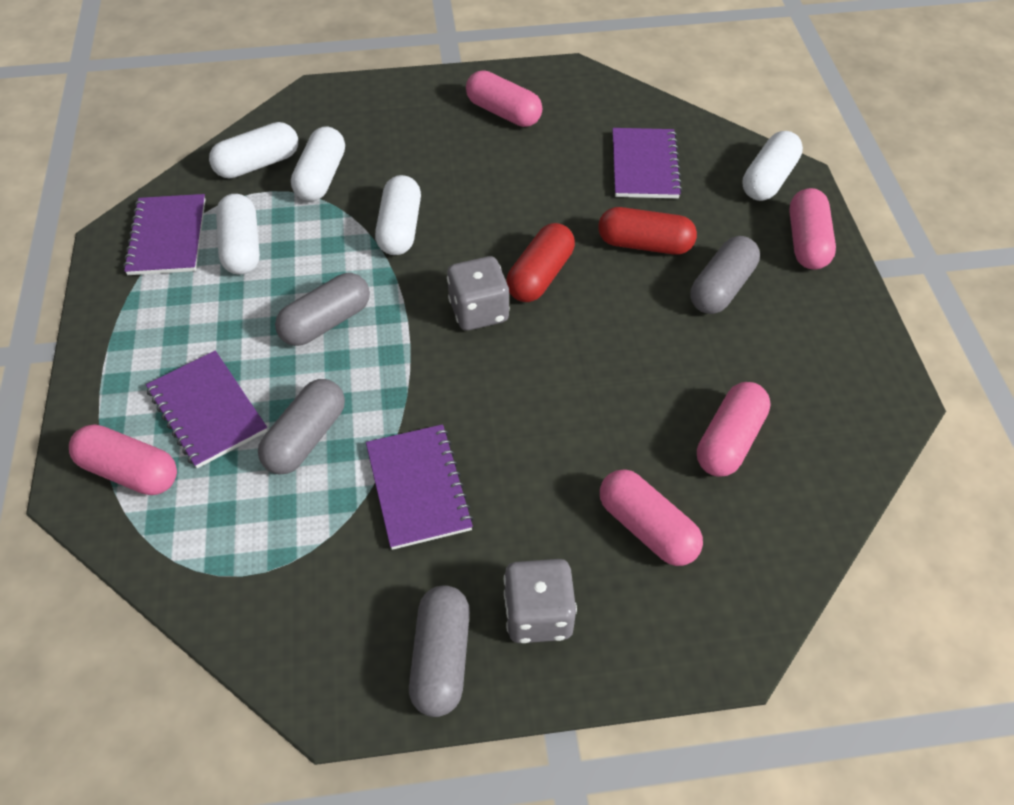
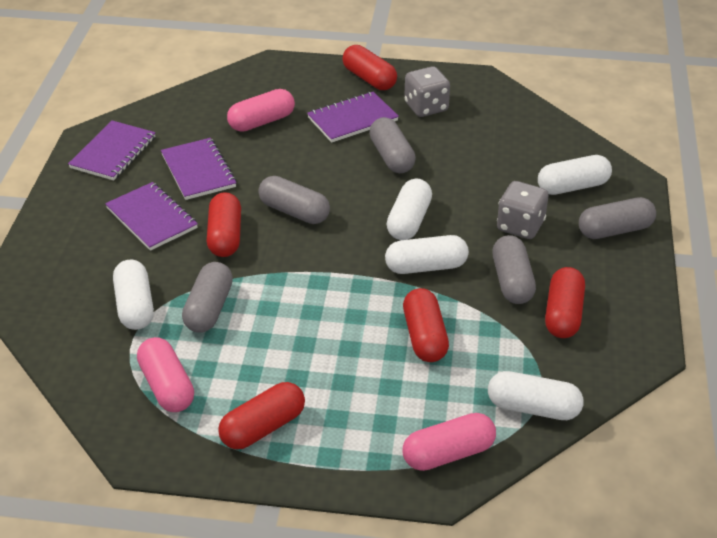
grey capsule: [258,379,345,474] [275,273,370,346] [409,585,470,717] [690,236,760,314] = 4 -> [182,262,233,333] [258,176,330,224] [369,117,416,173] [492,235,536,304] [579,197,656,239] = 5
pink capsule: [69,424,177,495] [466,70,542,127] [600,469,703,566] [697,382,770,477] [789,188,836,270] = 5 -> [137,337,194,412] [227,89,295,132] [402,413,496,471] = 3
red capsule: [506,223,575,302] [598,207,697,255] = 2 -> [207,192,241,257] [218,382,305,449] [343,45,397,90] [403,288,449,362] [545,267,585,338] = 5

